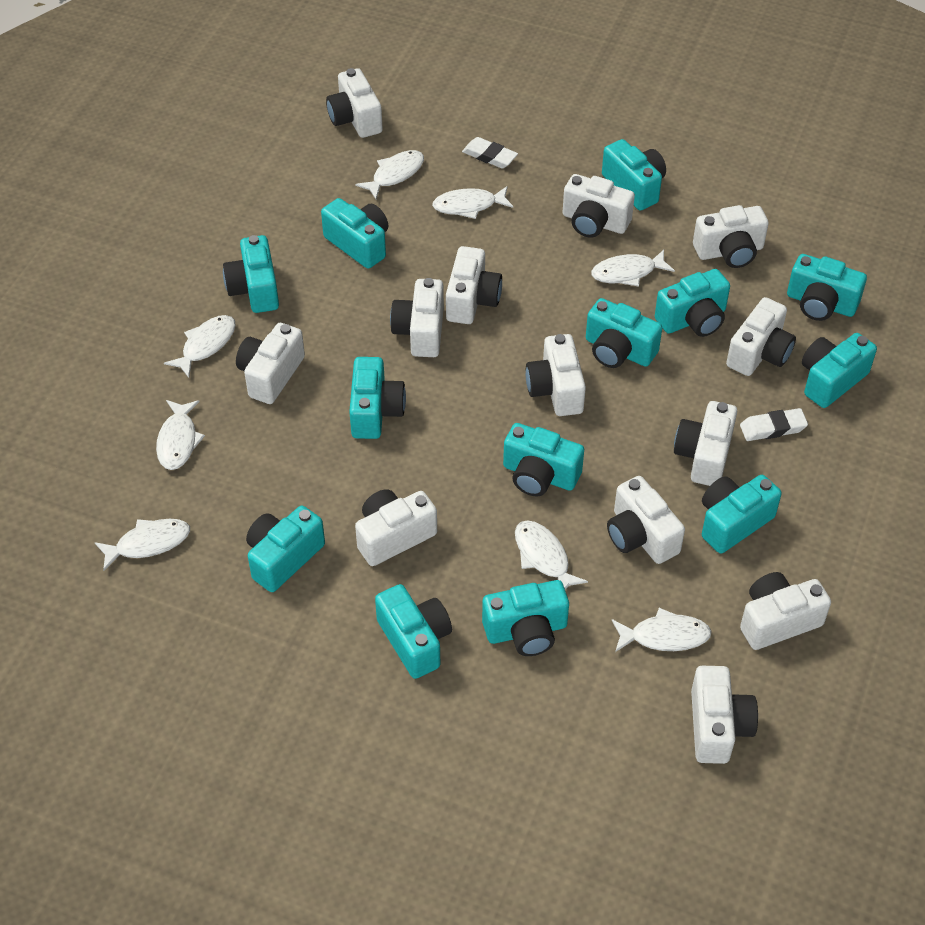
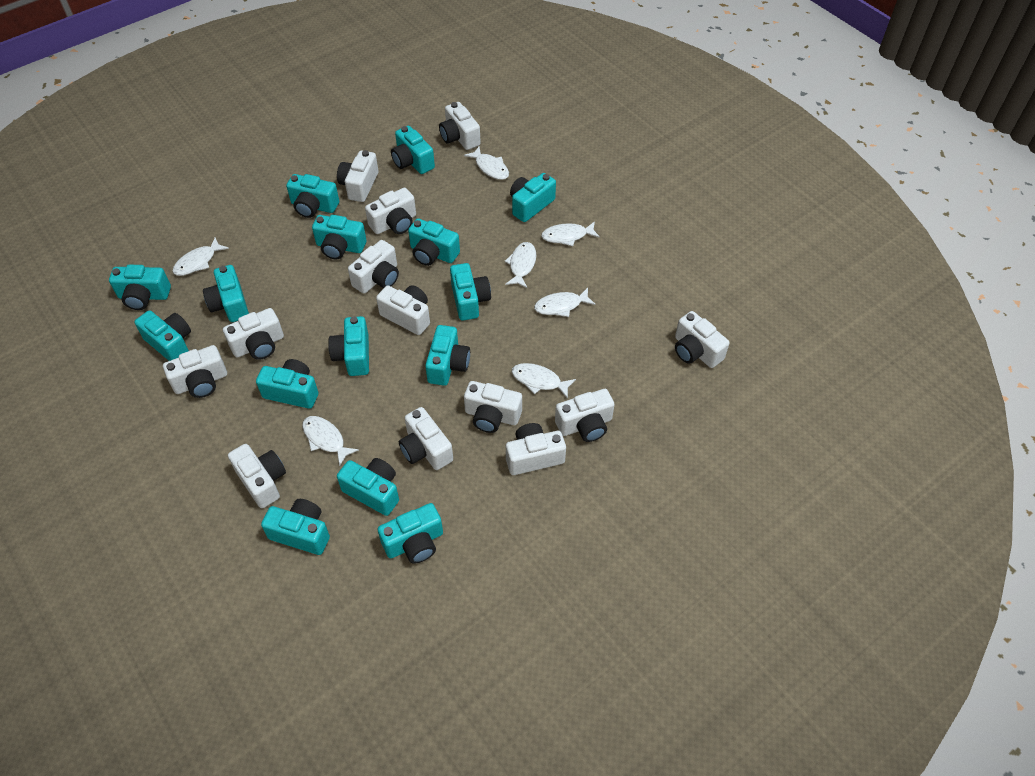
turquoise camera: [223,235,279,313] [246,506,325,592] [321,198,388,269] [349,357,406,439] [375,584,452,679] [482,580,569,656] [503,423,584,496] [586,298,662,368] [602,139,666,211] [655,269,730,337] [702,475,782,554] [787,254,867,321] [802,333,877,408] = 13 -> [109,265,171,310] [134,310,191,361] [203,265,249,322] [256,359,319,409] [261,499,330,555] [286,174,339,218] [312,215,367,260] [328,316,369,376] [337,458,399,516] [378,503,443,564] [391,125,435,174] [408,219,460,266] [425,325,470,386] [450,263,491,321] [510,173,556,222] = 15
white eraser: [462,137,518,168] [740,408,808,441] = 2 -> none = 0
white fish: [94,519,190,571] [156,400,205,470] [164,315,236,378] [355,150,424,199] [432,186,513,219] [515,520,588,590] [591,249,675,287] [612,608,712,652] = 8 -> [172,237,229,276] [302,416,359,466] [464,147,509,180] [504,242,536,288] [512,363,576,399] [534,288,596,317] [541,221,600,246] = 7

